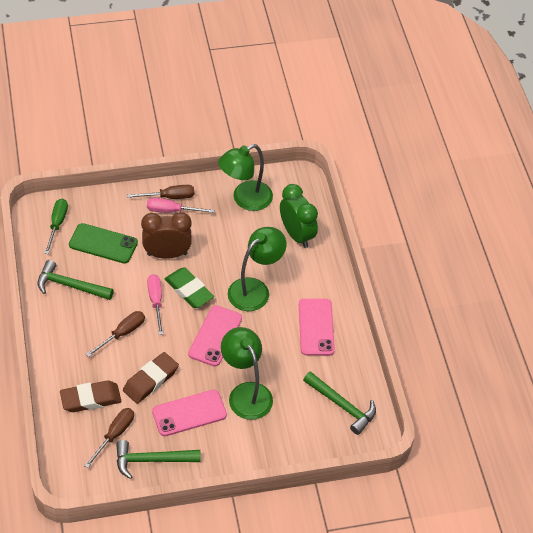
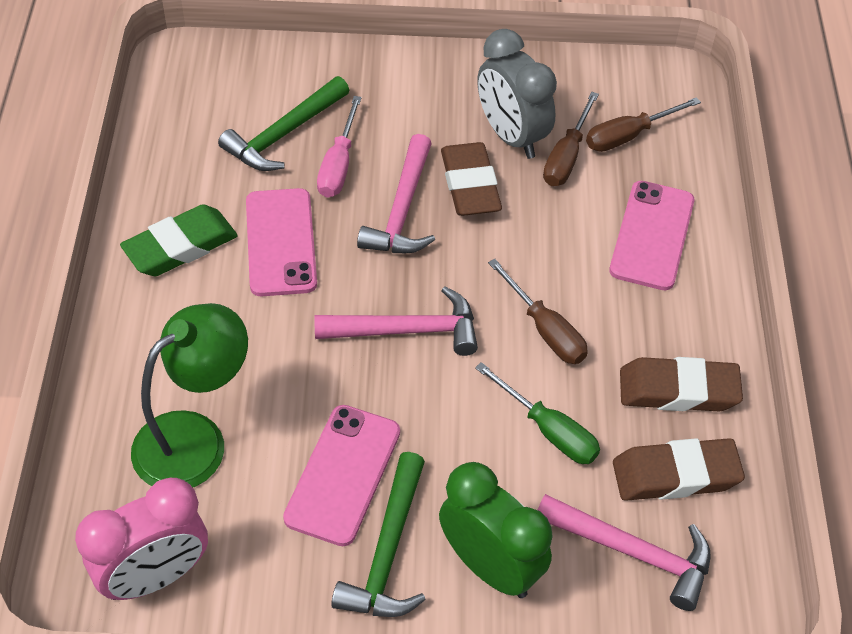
brown clock: [141,212,192,259] = 1 -> none = 0
brown eraser: [60,380,121,412] [123,352,179,404] = 2 -> [441,142,502,216] [613,438,745,501] [620,357,743,411] = 3
green hammer: [37,260,114,300] [116,440,201,479] [303,371,376,435] = 3 -> [218,76,350,171] [331,452,426,617] = 2
green lamp: [218,144,273,211] [221,327,273,420] [228,227,287,311] = 3 -> [131,303,248,487] = 1
green phone: [69,223,138,263] = 1 -> none = 0
grey clock: none = 0 -> [477,29,557,159] = 1
pink clock: none = 0 -> [75,478,208,600] = 1
pink hammer: none = 0 -> [314,286,478,356] [357,134,435,253] [538,494,711,611] = 3
pink screwdriver: [147,198,214,213] [147,274,163,335] = 2 -> [317,96,362,198] = 1

